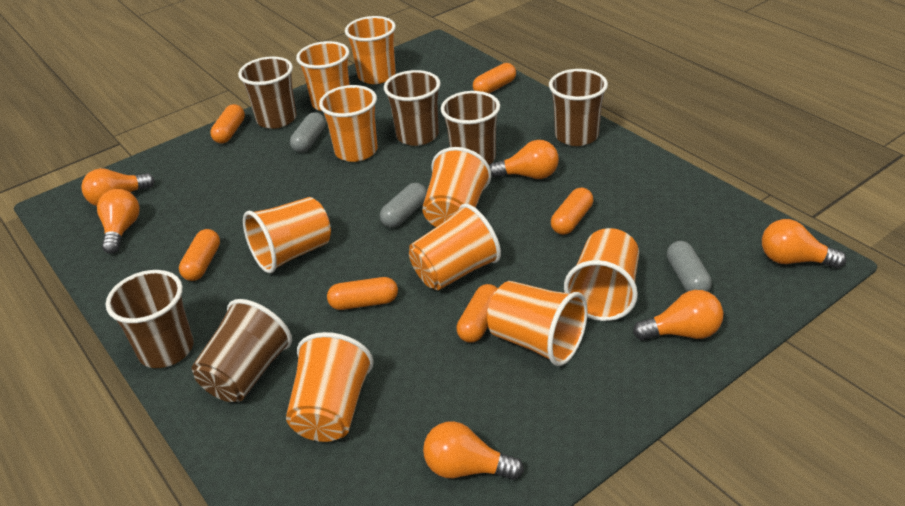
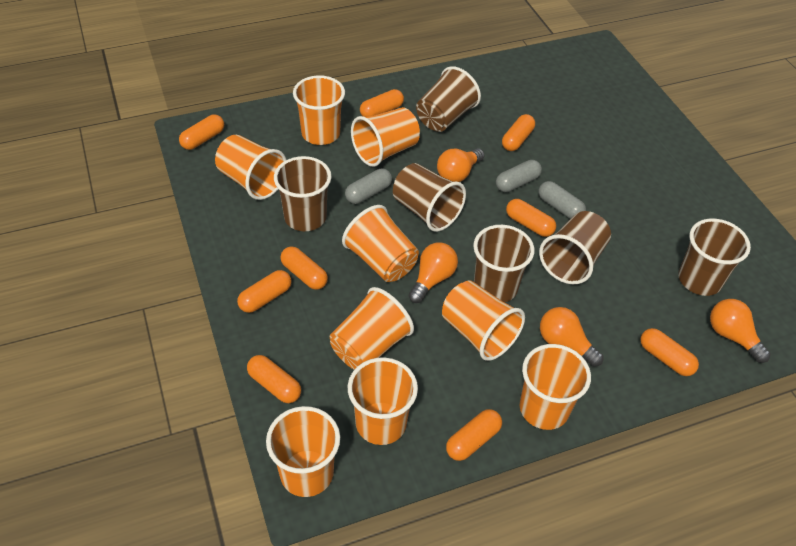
orange capsule: [179,229,220,281] [210,104,245,144] [327,277,398,310] [457,284,498,343] [473,63,516,93] [551,188,593,235] = 6 -> [179,115,224,150] [237,270,292,313] [247,355,301,403] [280,246,328,290] [360,89,404,117] [446,409,502,461] [502,114,535,151] [506,199,556,237] [640,328,699,376] = 9
orange light bulb: [81,168,155,206] [97,189,140,254] [423,421,524,480] [490,140,559,179] [633,290,723,340] [762,219,846,268] = 6 -> [408,243,458,303] [437,148,485,182] [540,307,604,367] [710,299,771,363] = 4

